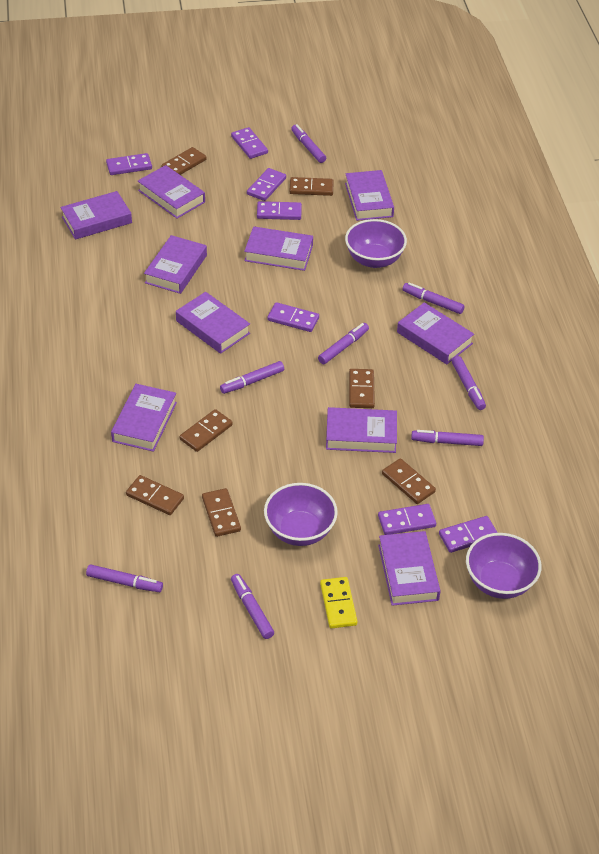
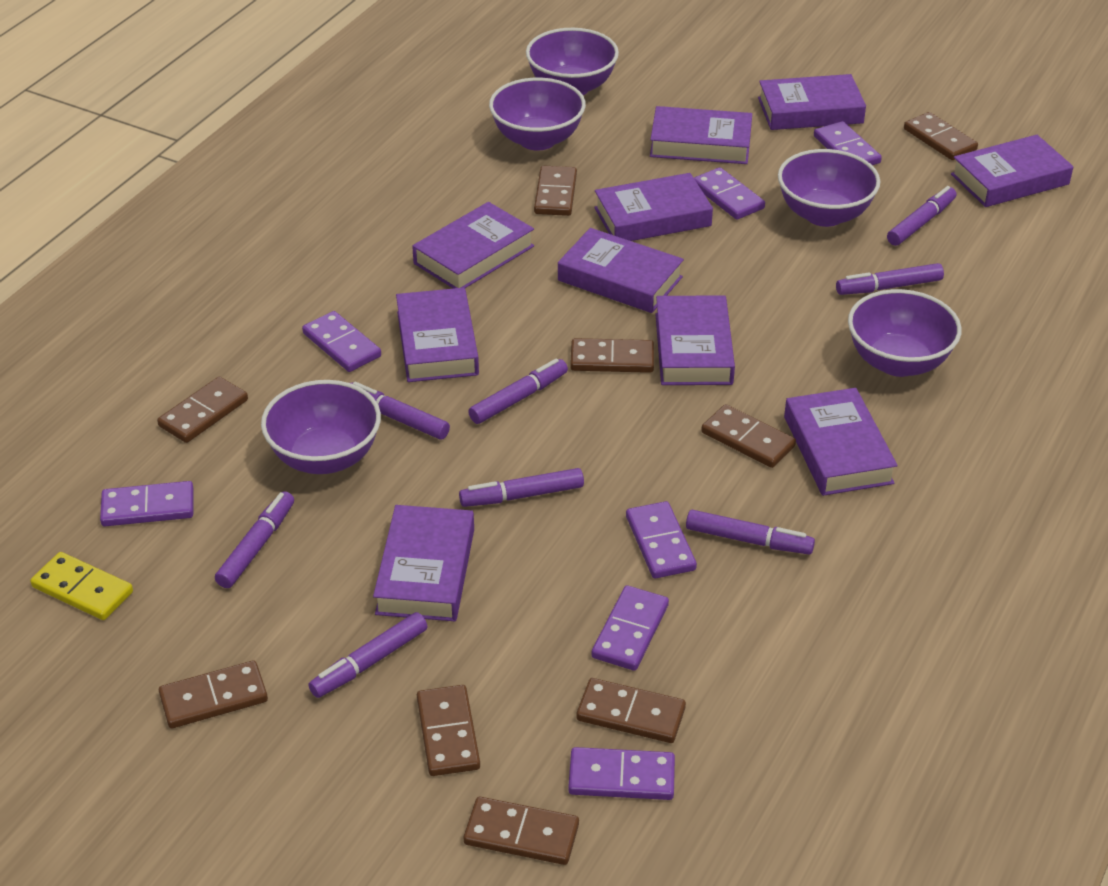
brown domino: [126,475,184,515] [162,147,207,175] [180,409,233,452] [202,488,241,537] [289,177,334,196] [349,369,375,408] [382,458,436,504] = 7 -> [157,377,248,443] [159,660,268,728] [417,685,480,776] [464,797,579,865] [534,165,577,216] [570,338,654,373] [576,678,686,743] [701,404,796,468] [904,112,978,160] = 9
purple bowl: [264,483,338,546] [345,219,407,268] [466,533,541,599] = 3 -> [261,380,381,474] [489,78,586,150] [526,28,619,95] [778,149,880,227] [848,289,962,377] = 5

